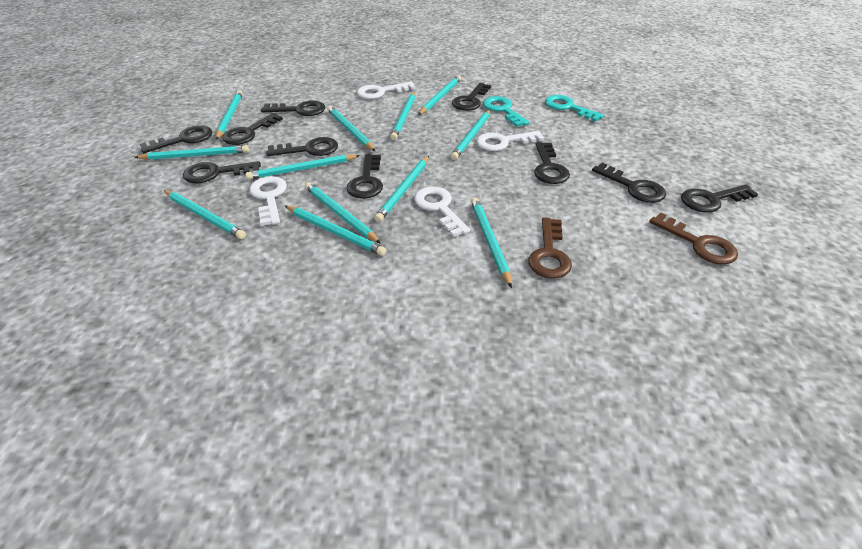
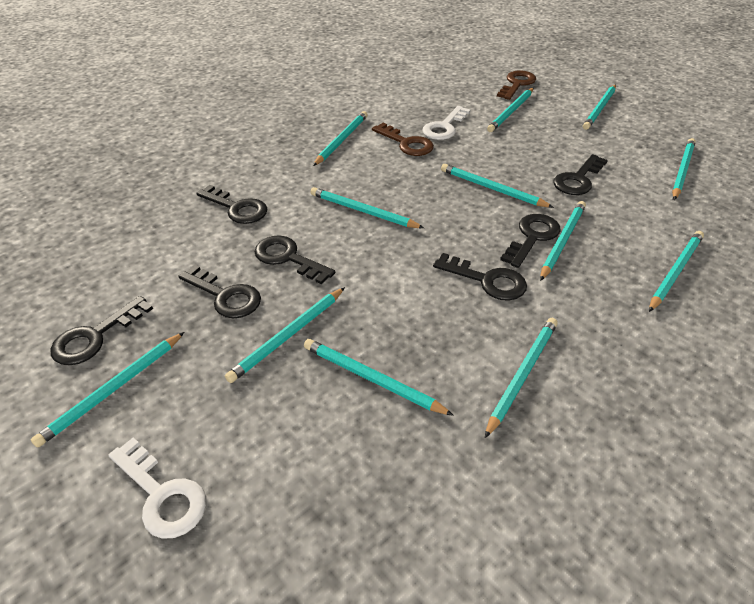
black key: [140,125,212,153] [183,161,261,183] [222,113,283,145] [261,100,325,116] [266,137,338,156] [346,154,383,199] [452,83,491,111] [534,142,570,184] [592,163,666,203] [681,185,758,213] = 10 -> [50,296,153,365] [178,265,261,318] [196,185,267,224] [254,235,335,284] [433,253,527,301] [500,214,560,268] [553,154,608,195] = 7
turquoise key: [483,96,530,127] [545,95,604,122] = 2 -> none = 0
white key: [249,176,287,226] [357,81,416,99] [414,187,470,237] [476,131,544,151] = 4 -> [108,438,206,539] [422,106,471,140] = 2

